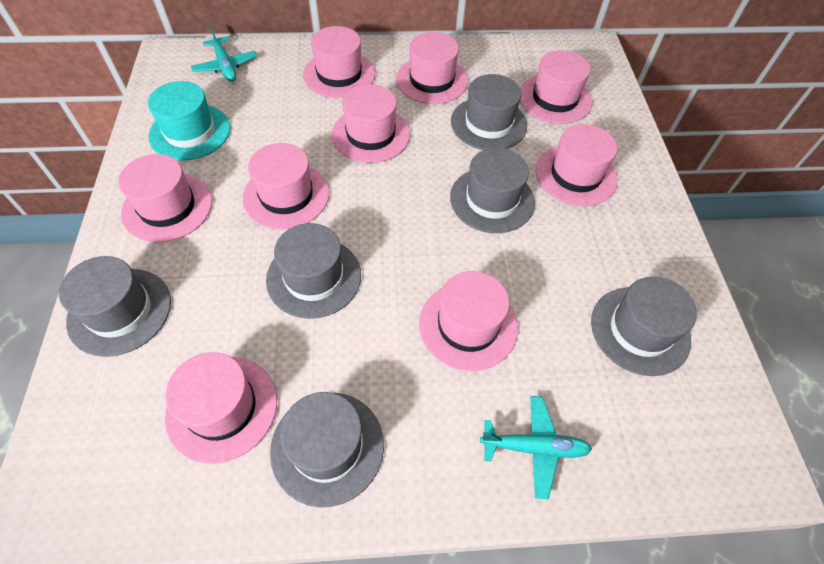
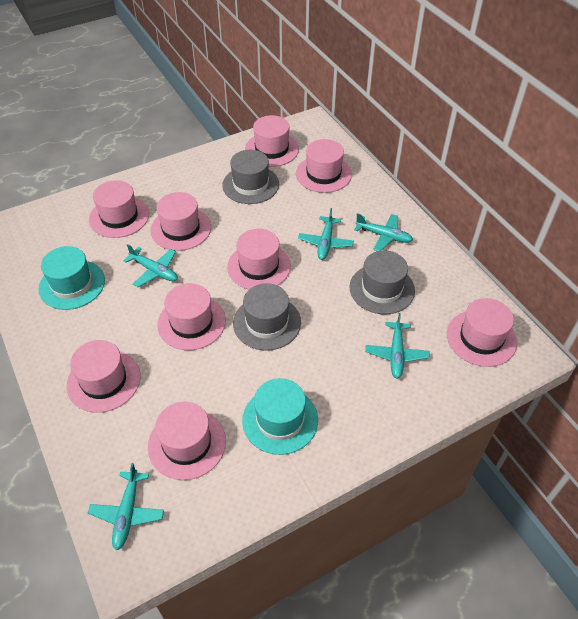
grey hat: [59,256,171,357] [266,223,361,319] [270,392,384,507] [450,148,535,233] [451,74,527,150] [591,277,697,376] = 6 -> [222,150,279,204] [233,283,301,351] [349,250,415,314] = 3
turquoise hat: [148,81,230,161] = 1 -> [39,246,105,310] [242,378,318,455] = 2
turquoise plane: [191,26,257,82] [480,396,592,499] = 2 -> [88,463,164,551] [123,244,178,287] [298,208,354,260] [354,213,413,251] [365,313,430,378] = 5

